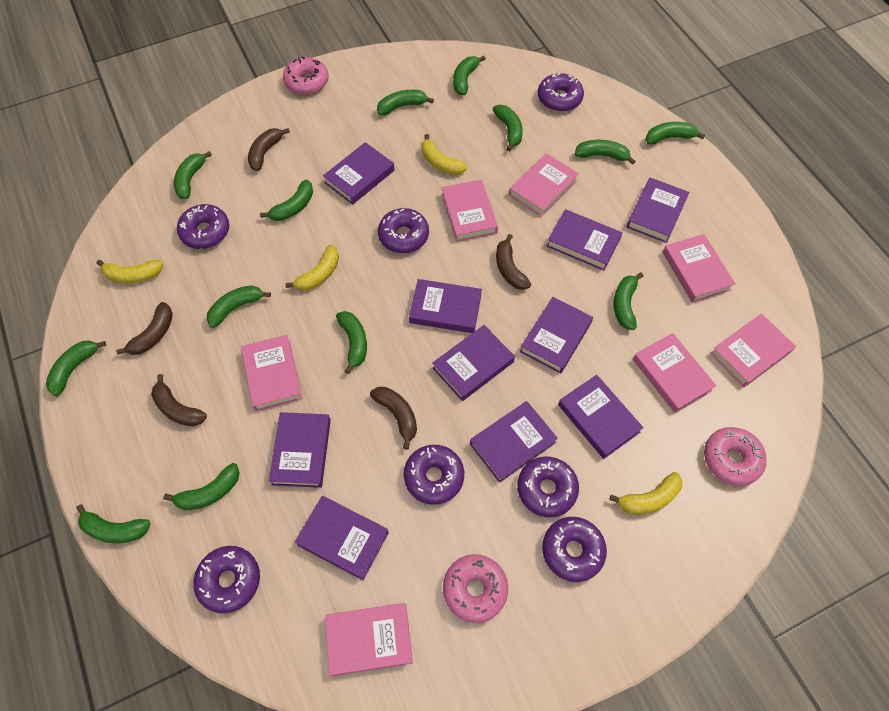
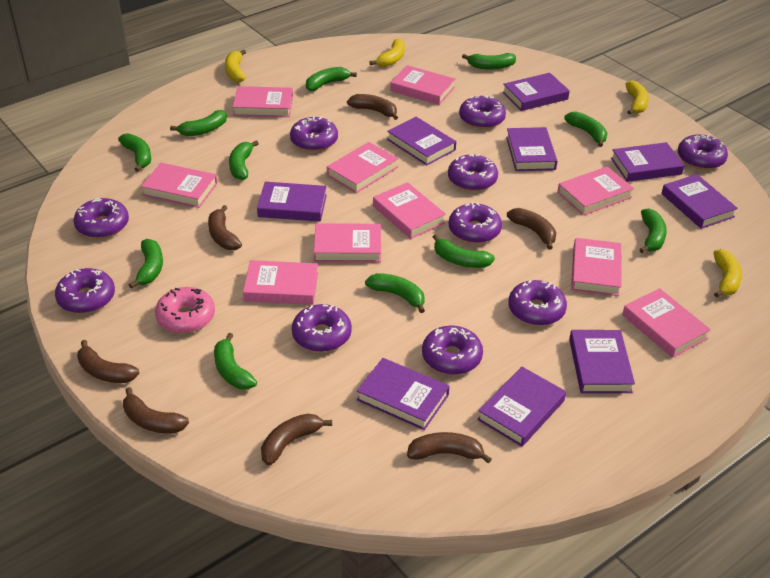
brown banana: [116,302,173,355] [151,374,207,426] [248,128,290,171] [370,387,417,450] [496,234,531,290] = 5 -> [77,340,140,383] [123,387,189,434] [208,205,242,250] [261,414,332,465] [347,94,398,120] [407,432,492,464] [507,208,556,250] = 7
green banana: [46,340,106,396] [77,504,151,543] [163,463,240,510] [174,151,212,199] [207,285,271,328] [260,180,313,221] [336,311,367,374] [377,90,434,115] [453,56,486,95] [493,105,523,151] [575,140,636,165] [613,272,644,330] [645,122,705,145] = 13 -> [118,133,151,172] [129,239,163,289] [170,110,227,136] [214,333,257,390] [229,140,259,180] [306,67,357,91] [365,273,425,313] [433,234,495,268] [462,53,516,70] [564,111,607,147] [639,208,667,253] = 11
pink book: [241,335,303,411] [325,603,413,676] [442,179,498,242] [509,153,579,217] [633,333,716,413] [663,234,735,303] [710,314,796,387] = 7 -> [141,163,217,208] [233,86,293,117] [243,260,318,305] [314,223,381,262] [327,142,398,193] [373,182,446,239] [390,65,455,105] [557,166,634,216] [571,238,621,296] [622,288,711,358] = 10
pink donut: [283,57,329,95] [443,554,508,623] [704,427,767,486] = 3 -> [155,287,215,333] = 1
purple book: [269,412,331,488] [295,496,389,580] [323,142,394,205] [409,279,482,333] [432,325,515,401] [470,401,558,483] [520,297,593,374] [547,209,622,271] [558,375,644,459] [627,178,689,243] = 10 -> [257,182,327,222] [357,358,450,430] [387,117,456,165] [477,367,566,447] [502,73,570,111] [506,127,557,171] [569,330,635,393] [611,142,685,182] [661,174,738,229] = 9
purple donut: [177,204,229,249] [193,546,260,613] [378,208,429,253] [404,445,464,505] [517,456,579,517] [538,73,584,112] [542,517,607,582] = 7 -> [55,268,115,313] [74,198,129,238] [290,117,338,151] [292,304,352,352] [422,326,483,375] [448,154,498,191] [448,202,502,243] [459,96,506,129] [508,280,567,326] [678,134,728,170] = 10

